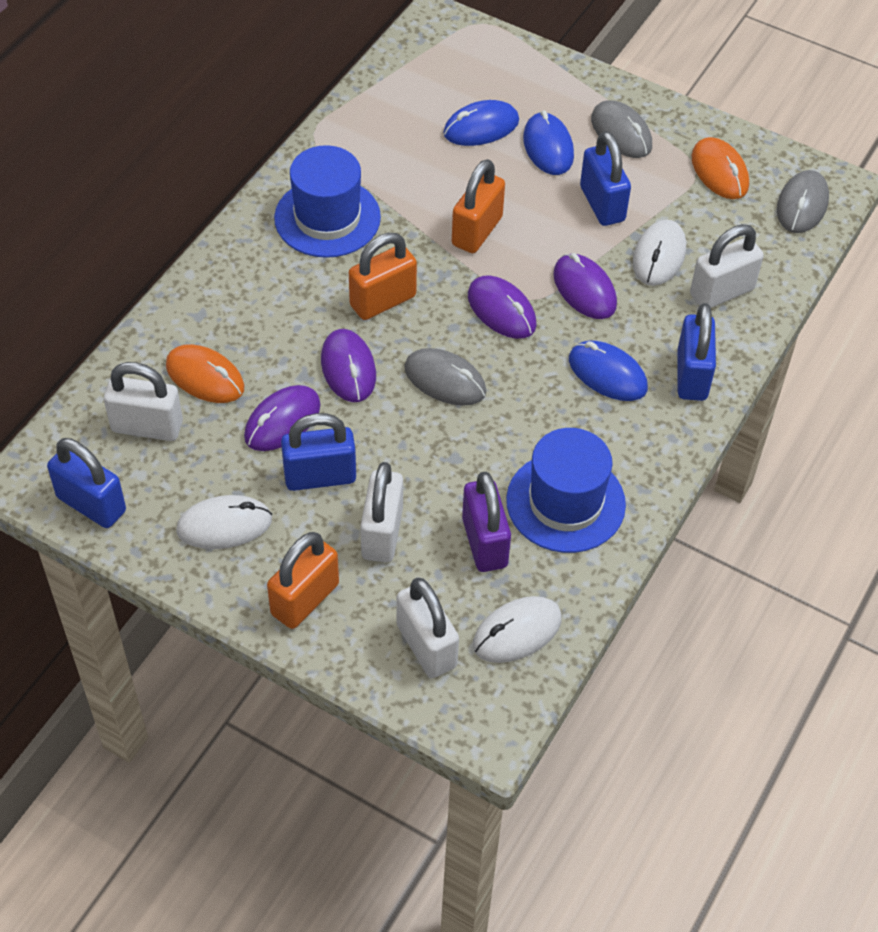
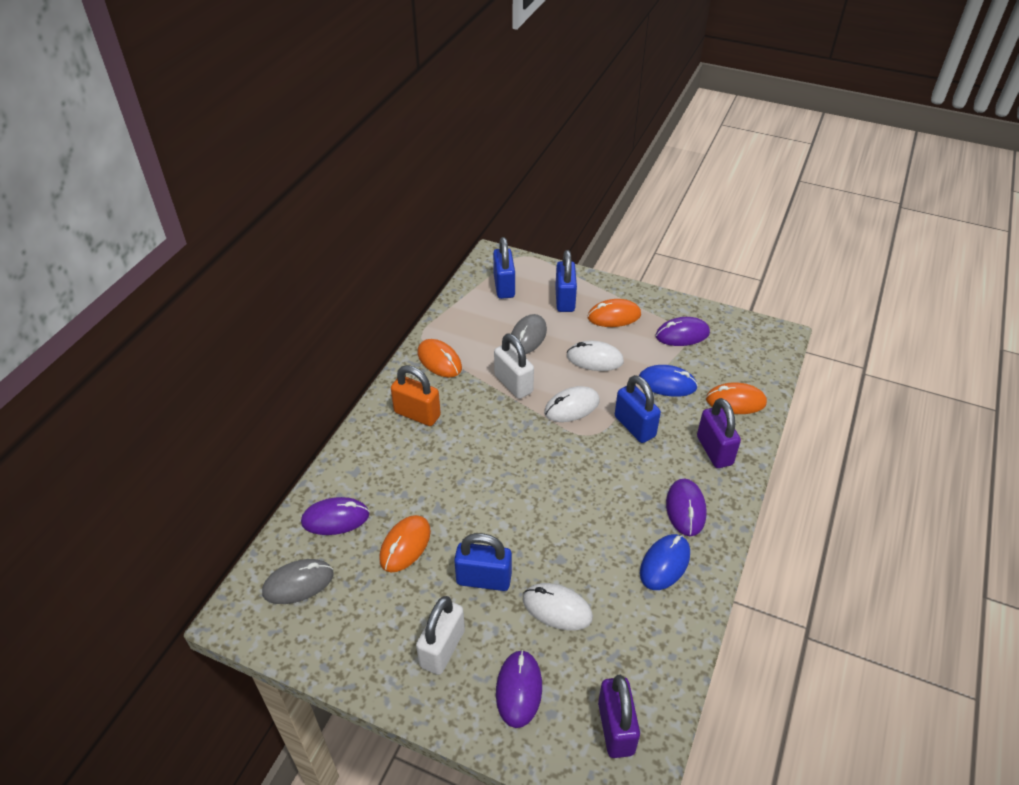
blue hat: [274,145,381,258] [506,428,626,553] = 2 -> none = 0
blue mouse: [443,100,519,146] [523,111,574,175] [569,341,648,401] = 3 -> [639,365,698,397] [640,534,690,590] = 2
grey mouse: [404,348,486,406] [591,100,652,158] [777,170,829,233] = 3 -> [262,559,334,604] [509,314,547,354] = 2
orange mouse: [166,344,244,403] [691,137,749,199] = 2 -> [379,515,431,572] [418,339,462,378] [588,299,641,327] [706,382,767,414] = 4
orange padlock: [267,532,339,629] [349,233,417,320] [452,159,505,253] = 3 -> [391,365,441,426] = 1
purple padlock: [462,472,511,572] = 1 -> [598,675,640,758] [697,398,741,468] = 2
white padlock: [104,362,183,441] [360,462,403,563] [397,578,459,678] [690,224,764,308] = 4 -> [416,596,465,675] [494,333,534,399] = 2

